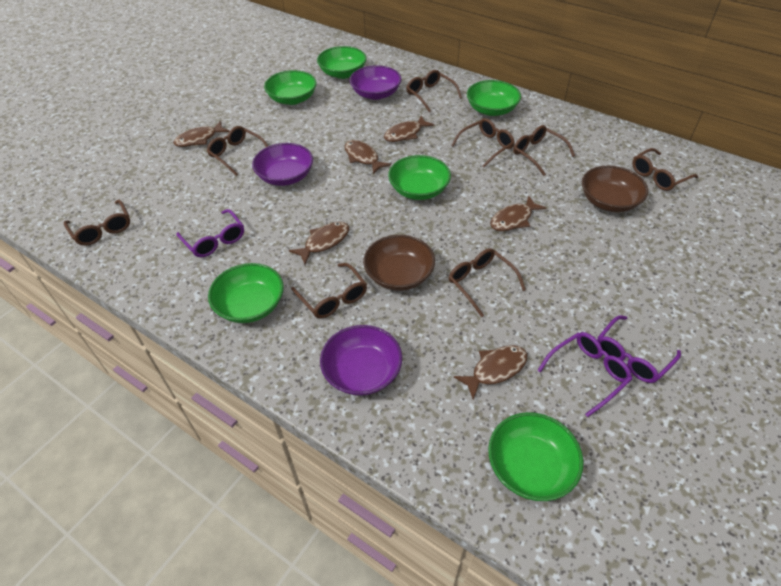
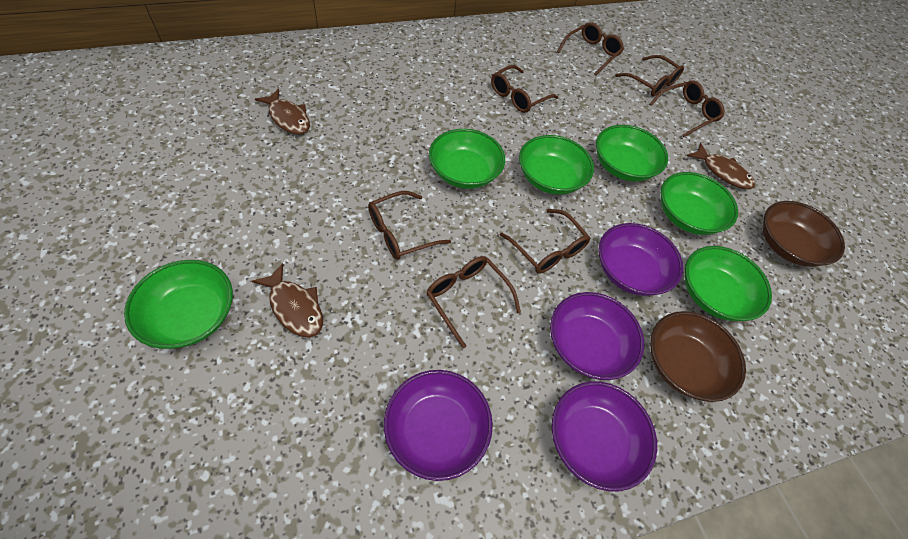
brown fish: [173,121,229,147] [289,222,349,264] [344,140,391,174] [384,116,435,142] [454,345,527,399] [490,195,546,231] = 6 -> [252,263,323,337] [255,89,310,135] [687,143,755,189] = 3
brown glasses: [64,200,130,246] [207,126,268,176] [291,263,367,319] [406,70,462,112] [449,248,526,317] [451,118,515,167] [513,125,575,176] [632,148,698,191] = 8 -> [368,191,451,260] [426,256,521,348] [491,65,558,113] [500,209,590,274] [557,22,624,76] [615,55,684,97] [649,80,724,137] = 7
purple bowl: [252,143,313,186] [320,325,402,396] [349,65,402,100] = 3 -> [384,370,493,481] [550,292,644,380] [552,381,657,491] [598,223,683,296] = 4
purple glasses: [176,209,244,257] [538,332,632,417] [597,315,681,383] = 3 -> none = 0

